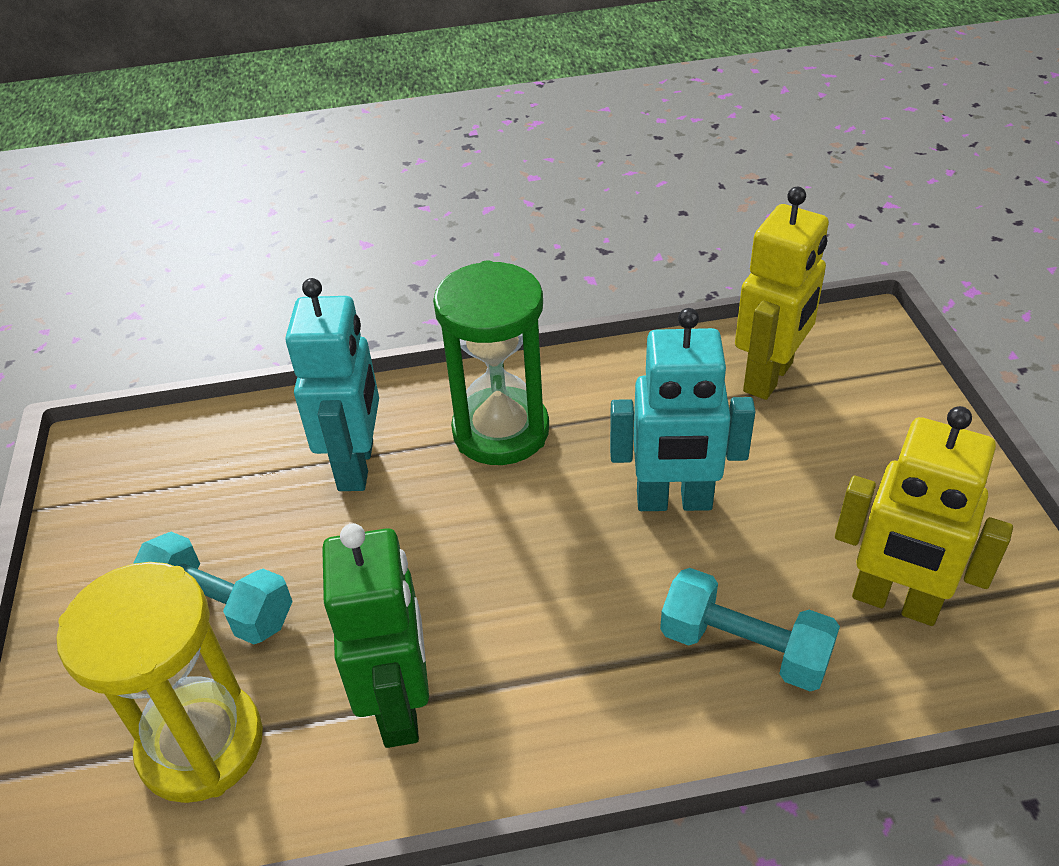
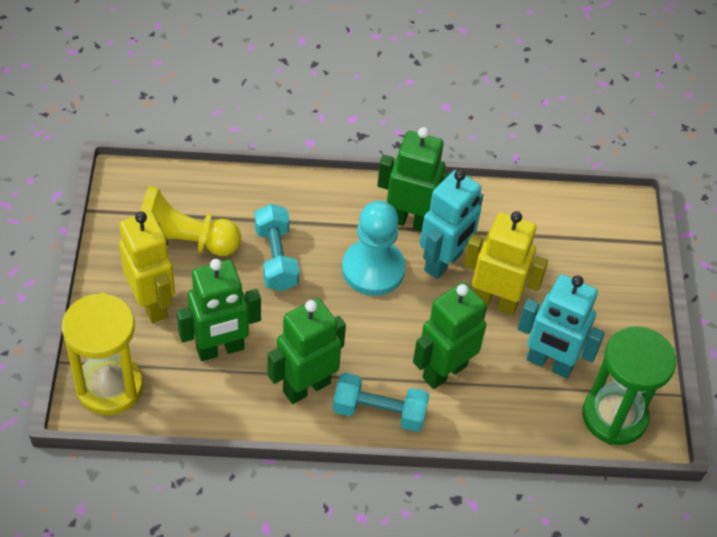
green robot: [322,523,429,748] = 1 -> [177,259,261,361] [268,298,346,404] [377,127,451,231] [413,282,487,389] = 4
turquoise pawn: none = 0 -> [342,201,405,296] = 1
yellow pawn: none = 0 -> [141,186,241,256] = 1

